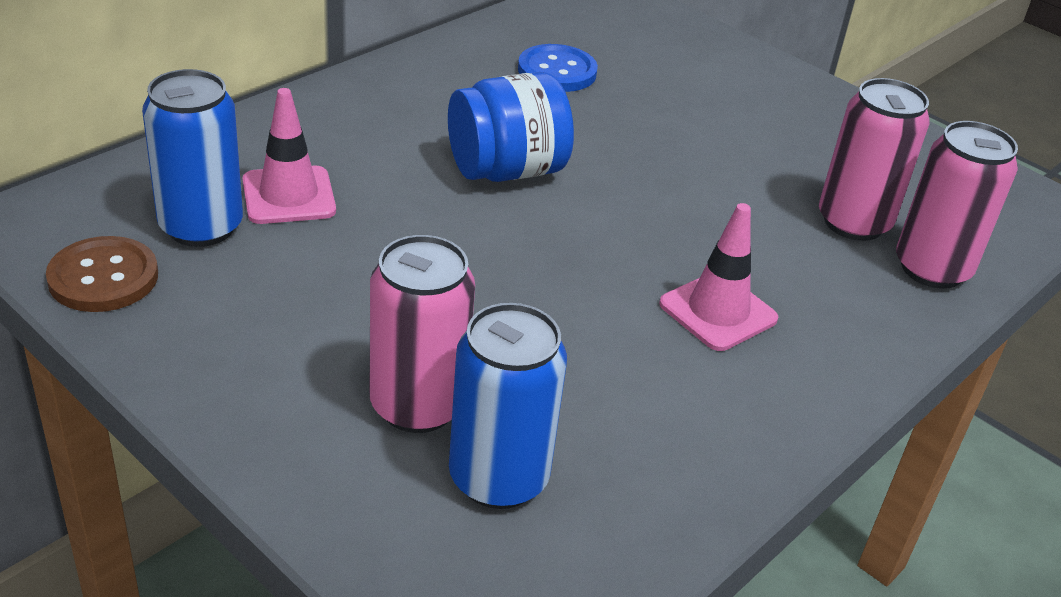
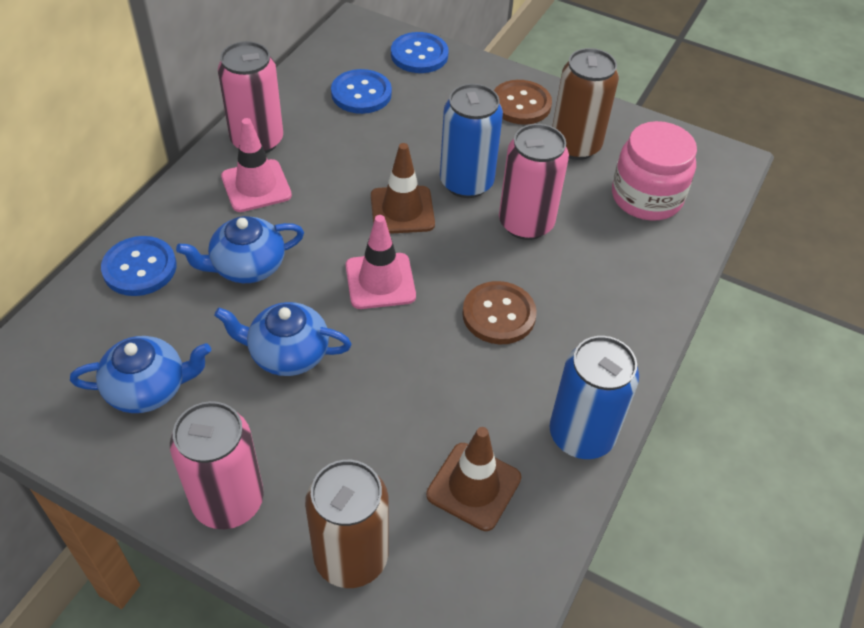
blue button: [518,44,598,92] = 1 -> [101,236,176,296] [331,69,392,114] [391,32,448,73] = 3
blue jar: [448,72,574,182] = 1 -> none = 0
blue teapot: none = 0 -> [70,336,211,413] [176,216,304,283] [214,302,352,376] = 3
brown button: [46,236,158,312] = 1 -> [462,281,537,344] [494,80,552,125] = 2
brown can: none = 0 -> [305,460,389,588] [552,48,619,160] = 2
brown traffic cone: none = 0 -> [371,143,435,234] [426,427,521,531] = 2
pink jar: none = 0 -> [612,121,697,221] = 1

